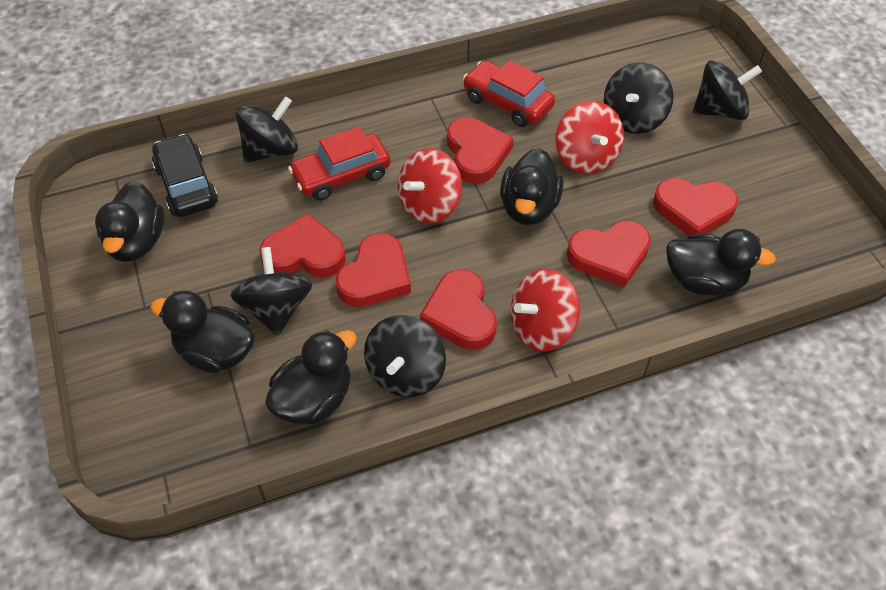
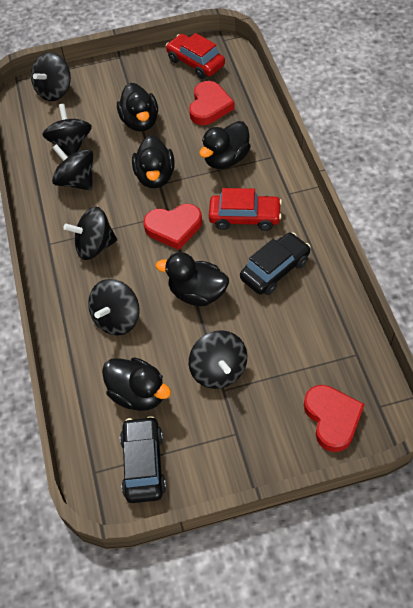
black car: [152,134,218,217] = 1 -> [120,416,166,503] [240,232,311,295] = 2
black spinning top: [230,247,312,336] [235,96,298,163] [364,315,446,397] [604,62,674,134] [693,60,762,120] = 5 -> [31,52,71,101] [42,104,92,156] [52,144,93,191] [64,207,117,260] [88,279,140,335] [189,330,247,389] = 6
red heart: [260,214,346,278] [336,233,411,307] [420,269,497,350] [447,117,514,183] [567,221,651,288] [653,178,738,236] = 6 -> [143,204,202,250] [189,81,235,125] [304,385,364,452] = 3
red spinning top: [398,148,462,224] [511,269,580,351] [556,101,624,174] = 3 -> none = 0

